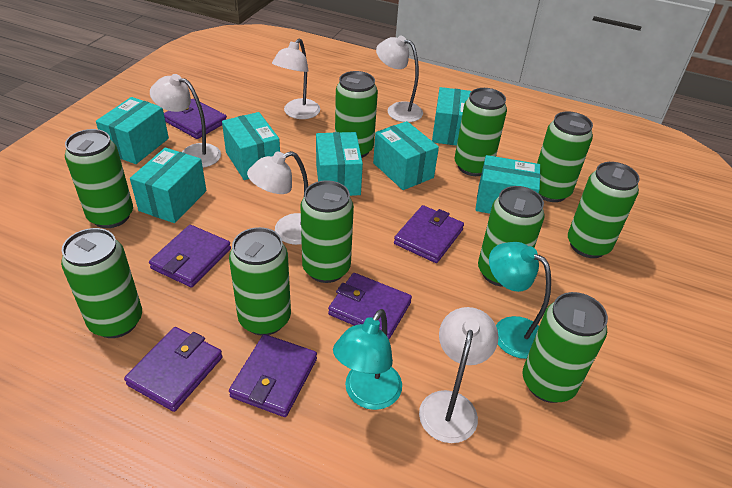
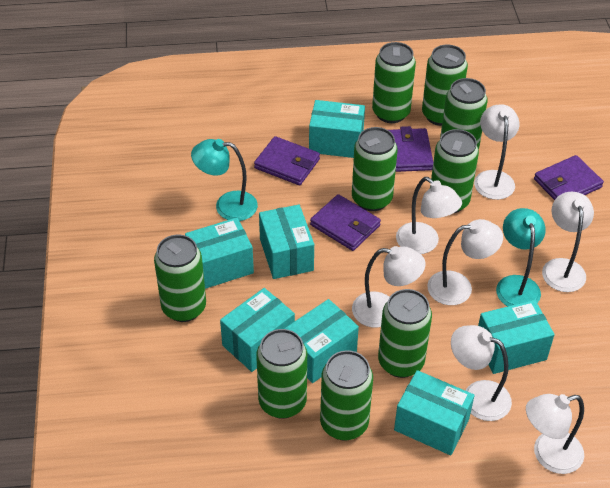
green can: [61,228,142,338] [65,129,133,228] [229,227,291,336] [300,180,354,283] [335,71,378,158] [455,88,507,176] [478,186,545,287] [523,292,608,403] [537,111,593,202] [568,162,640,258] = 10 -> [154,235,206,322] [256,329,307,419] [320,350,373,440] [352,127,398,211] [372,42,416,123] [378,289,432,378] [422,45,468,126] [430,129,479,213] [440,78,488,149] = 9
purple wallet: [124,327,223,412] [149,225,231,288] [164,99,227,139] [229,334,317,417] [328,273,412,339] [394,205,464,263] = 6 -> [254,136,320,185] [310,194,381,251] [388,126,433,172] [534,155,604,200] = 4
white lamp: [150,74,221,168] [247,151,308,245] [272,38,320,119] [376,36,423,122] [419,307,499,443] = 5 -> [352,246,425,328] [396,177,462,254] [427,219,503,305] [451,325,512,421] [474,104,519,200] [526,394,584,474] [542,192,594,292] = 7

